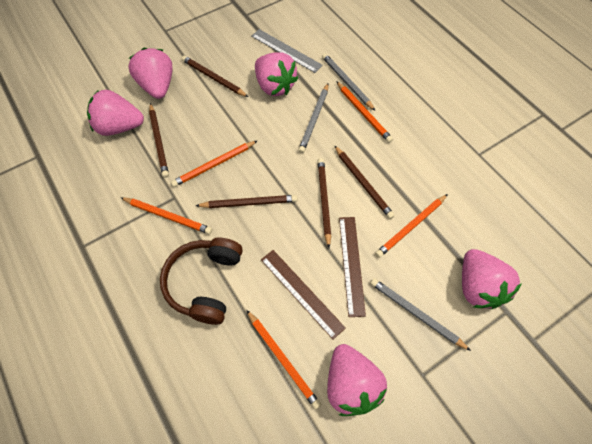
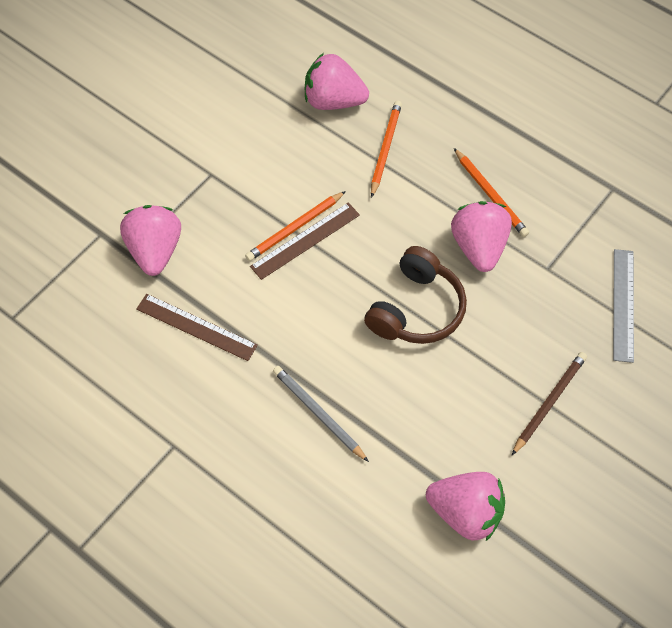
brown pencil: [149,103,169,178] [181,56,248,97] [195,195,297,208] [318,158,331,248] [334,145,395,219] = 5 -> [512,352,587,455] = 1
grey pencil: [298,83,328,153] [322,53,375,111] [370,278,471,351] = 3 -> [273,366,369,462] = 1
orange pencil: [120,197,212,234] [171,140,258,187] [246,310,321,410] [336,81,393,143] [375,194,448,258] = 5 -> [245,191,346,261] [371,101,402,198] [454,148,529,237] = 3
pink strawberry: [87,90,144,136] [128,48,172,99] [255,52,298,96] [327,344,387,416] [462,249,522,309] = 5 -> [120,205,181,276] [305,53,369,110] [426,472,505,541] [451,201,512,272] = 4

